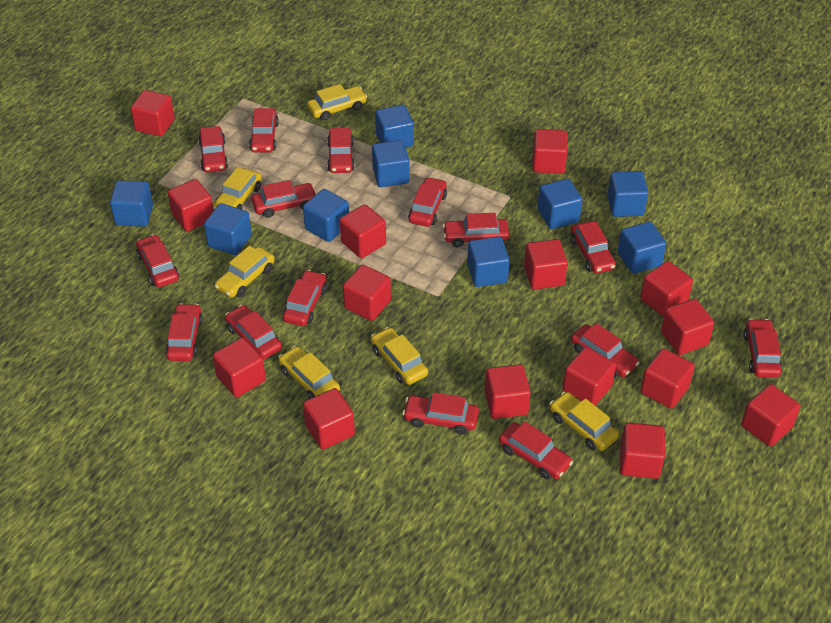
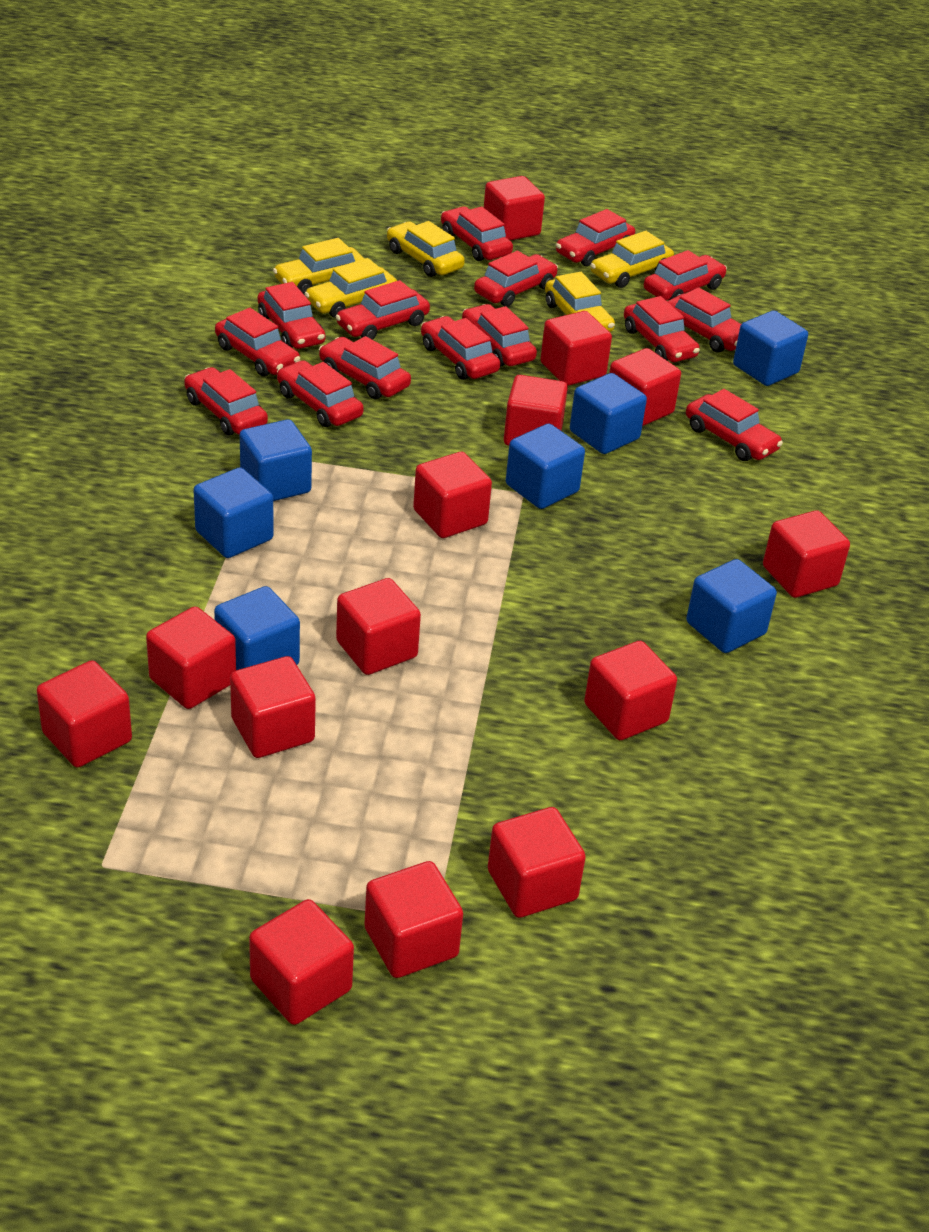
blue cube: [110,180,153,227] [204,203,252,255] [303,189,349,242] [372,140,410,187] [375,105,414,148] [467,236,510,287] [537,179,582,229] [607,171,648,217] [618,221,666,274] = 9 -> [194,467,274,558] [214,586,300,670] [240,419,312,501] [506,424,585,509] [570,373,647,454] [686,559,777,653] [733,310,808,386] = 7
red cube: [131,90,175,136] [168,179,214,232] [213,337,266,398] [303,388,355,449] [340,204,386,258] [343,265,391,321] [485,364,531,419] [524,239,568,290] [532,129,567,174] [563,347,616,406] [620,423,665,479] [640,261,693,317] [640,348,695,409] [661,299,714,355] [741,384,800,447] = 15 -> [37,660,132,767] [146,607,236,709] [230,656,316,758] [249,899,354,1025] [336,578,421,675] [364,861,463,978] [413,452,492,538] [484,176,545,240] [488,807,586,918] [504,375,568,446] [540,311,612,386] [584,641,677,740] [609,348,681,426] [763,510,850,598] = 14
yellow car: [213,167,262,210] [214,246,275,298] [278,346,340,399] [307,84,367,120] [371,327,428,385] [550,392,619,451] = 6 -> [273,238,365,295] [304,258,397,318] [387,221,465,277] [545,272,615,332] [590,231,674,288] = 5

